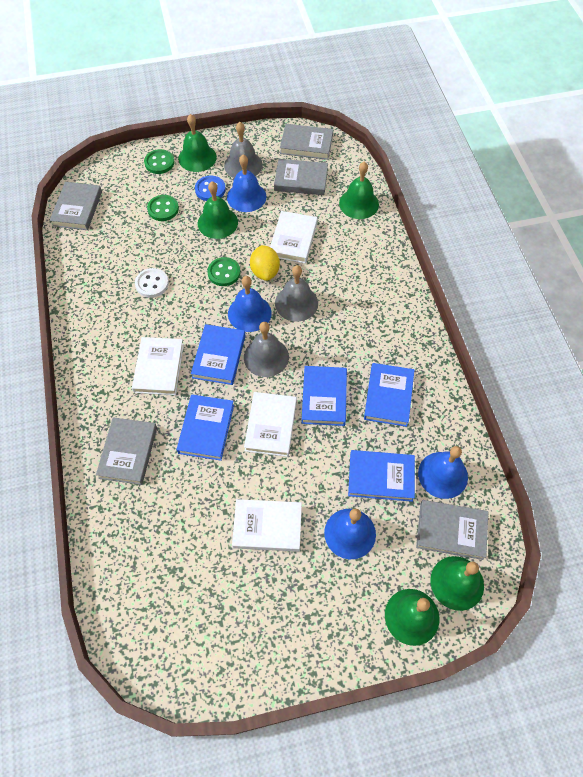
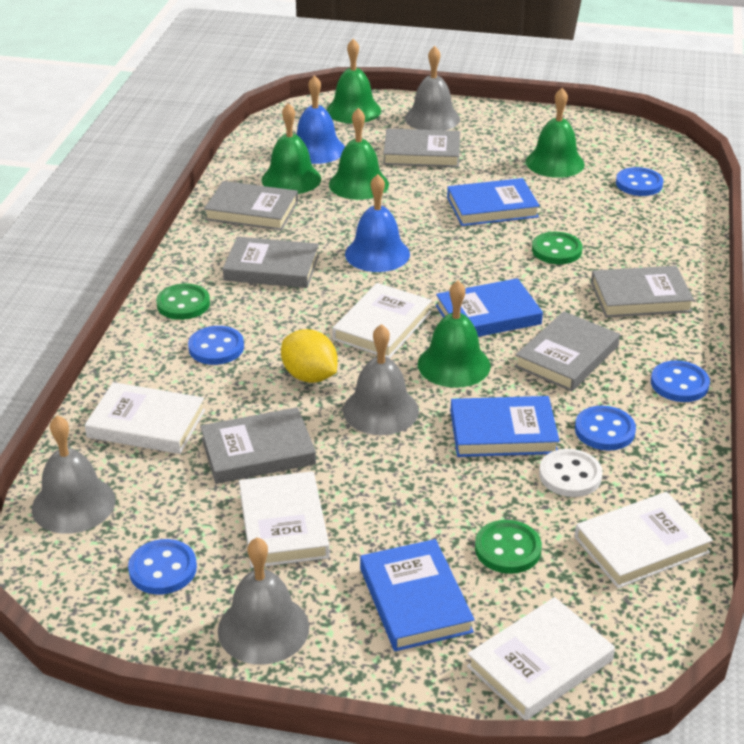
blue bell: [227,155,266,212] [228,276,272,332] [324,509,376,559] [418,446,468,499] = 4 -> [296,75,345,164] [345,174,410,272] = 2
blue book: [177,394,234,461] [191,324,245,385] [302,366,347,426] [348,450,415,502] [364,363,414,427] = 5 -> [360,539,475,651] [436,278,543,337] [447,178,540,226] [450,396,560,457] = 4
blue button: [195,176,226,201] = 1 -> [128,539,197,594] [188,326,244,365] [575,406,636,451] [616,167,663,196] [651,361,710,402] = 5
grey bell: [224,122,263,178] [244,322,289,377] [275,265,318,322] = 3 -> [32,415,116,534] [218,537,309,665] [343,324,419,435] [405,46,460,130] = 4
grey book: [50,182,102,230] [96,417,157,485] [274,159,328,195] [280,124,333,160] [416,500,488,560] = 5 -> [200,407,316,484] [204,181,298,230] [223,237,319,288] [383,129,460,167] [515,311,620,391] [591,266,694,318] = 6
white book: [132,337,184,395] [232,499,302,552] [244,392,297,457] [270,211,318,263] = 4 -> [85,382,205,454] [239,471,330,568] [332,283,432,359] [467,597,615,720] [575,492,713,588] = 5

